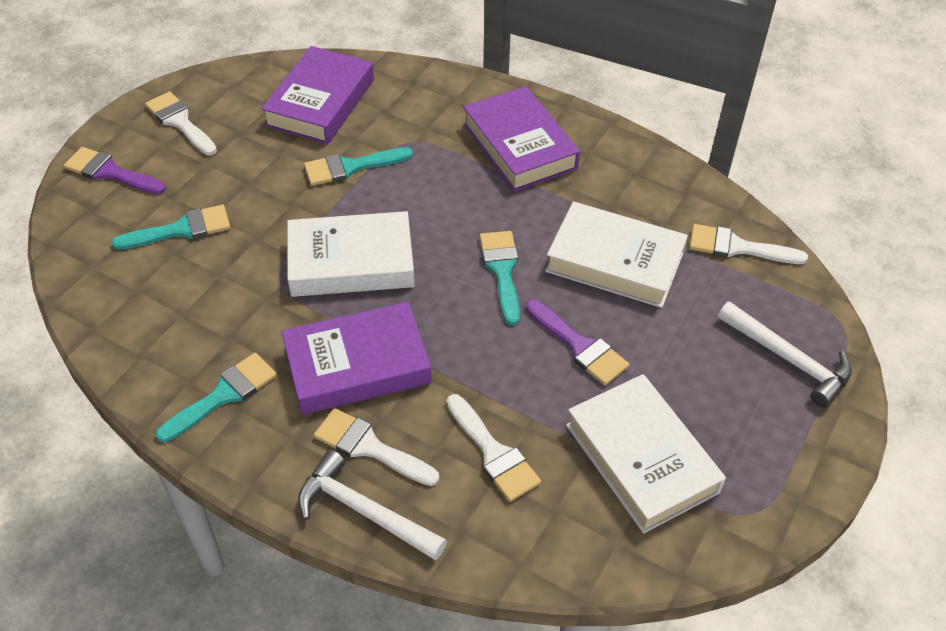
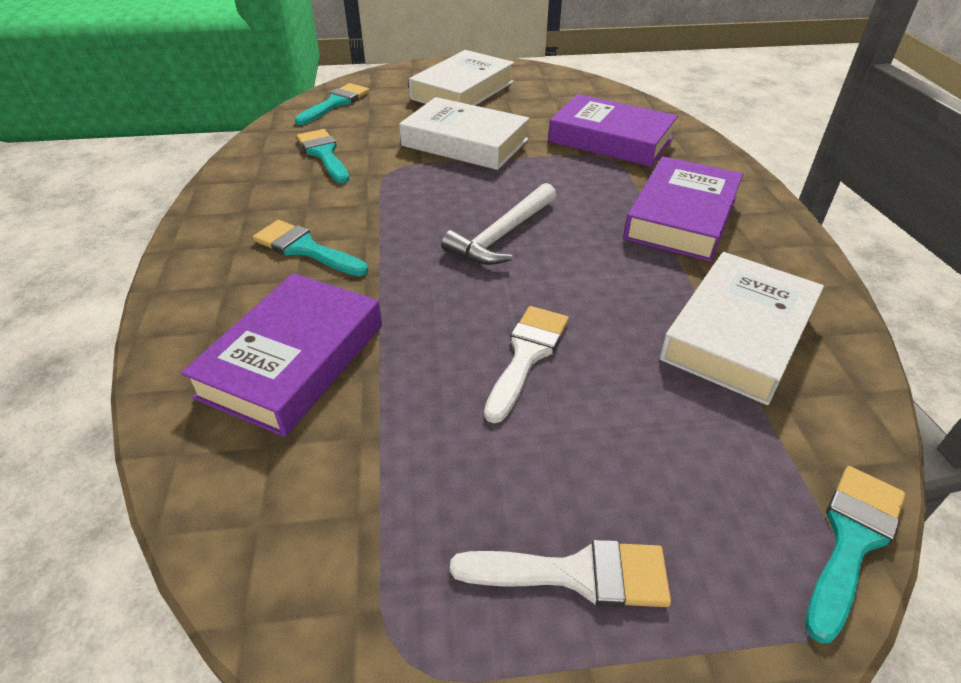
purple brush: [64,147,166,194] [526,300,629,385] = 2 -> none = 0
white brush: [145,91,217,155] [314,408,439,486] [446,394,541,502] [689,224,808,264] = 4 -> [450,539,671,607] [484,306,569,423] = 2
white hammer: [298,450,447,561] [718,301,852,408] = 2 -> [441,183,556,265] = 1

